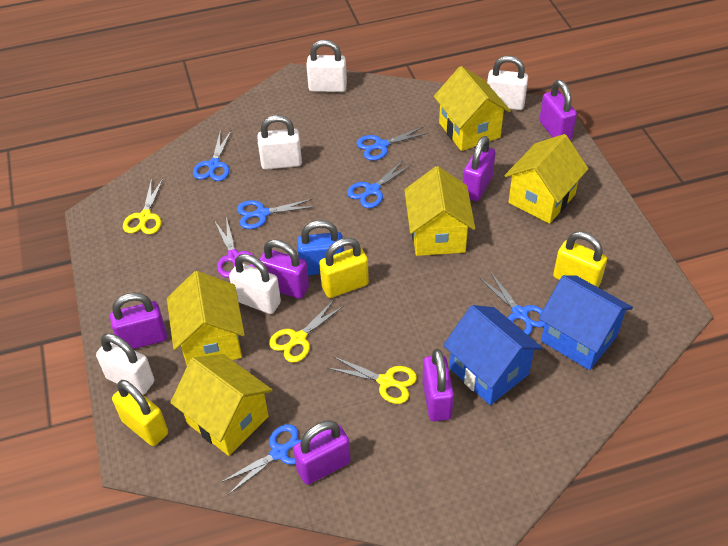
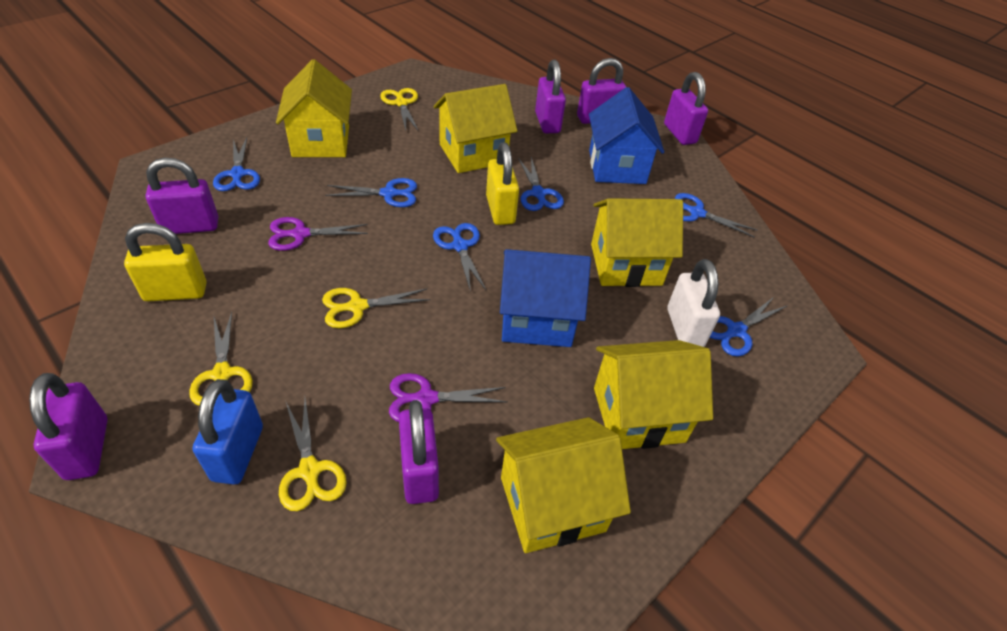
purple scissors: [214,217,256,278] = 1 -> [268,217,368,251] [389,373,507,422] = 2
white padlock: [96,333,154,395] [229,254,281,314] [257,115,302,170] [306,40,347,92] [487,56,528,110] = 5 -> [668,259,720,347] = 1
yellow padlock: [112,380,168,446] [319,238,369,298] [553,231,607,287] = 3 -> [124,223,207,301] [486,142,519,225] = 2
yellow scissors: [123,178,163,234] [269,300,344,363] [328,356,417,404] = 3 -> [189,312,253,406] [279,398,347,511] [322,288,431,328] [380,88,418,131] = 4

